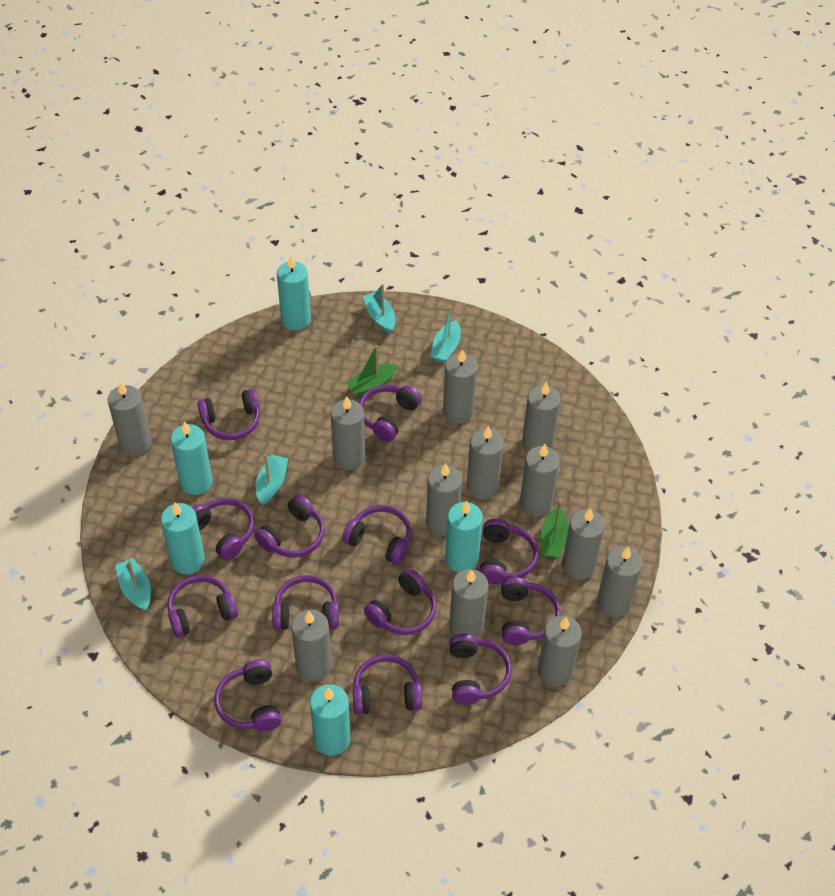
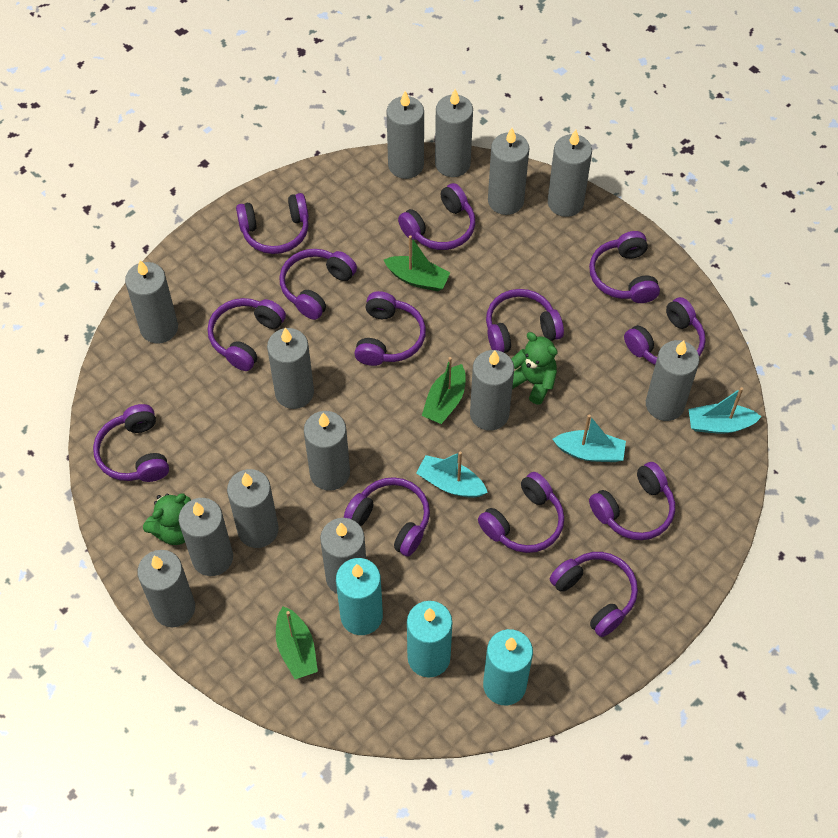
green boat: [346,345,397,396] [540,499,569,559] = 2 -> [276,606,318,679] [384,235,450,291] [422,357,466,424] = 3
green teddy bear: none = 0 -> [143,493,191,545] [511,332,558,404] = 2
grey candle: [108,382,151,456] [291,610,332,681] [331,396,365,470] [426,463,462,536] [443,349,477,423] [449,569,488,638] [467,426,504,499] [520,444,560,517] [522,381,561,452] [537,615,582,687] [562,508,605,580] [597,546,642,618] = 12 -> [125,260,178,343] [137,550,195,627] [179,498,233,576] [227,469,279,548] [267,328,314,409] [304,411,350,491] [320,518,366,594] [387,91,424,179] [435,89,473,177] [470,350,514,431] [488,128,529,215] [548,130,592,217] [646,340,699,421] = 13
turquoise boat: [115,558,151,611] [256,454,288,505] [363,284,395,334] [430,306,461,363] = 4 -> [416,452,488,498] [552,415,626,462] [689,387,762,434] = 3
turquoise candle: [161,502,205,574] [171,421,212,495] [277,255,311,330] [310,684,351,756] [445,501,483,573] = 5 -> [336,558,383,635] [407,601,452,677] [483,629,533,705] = 3

